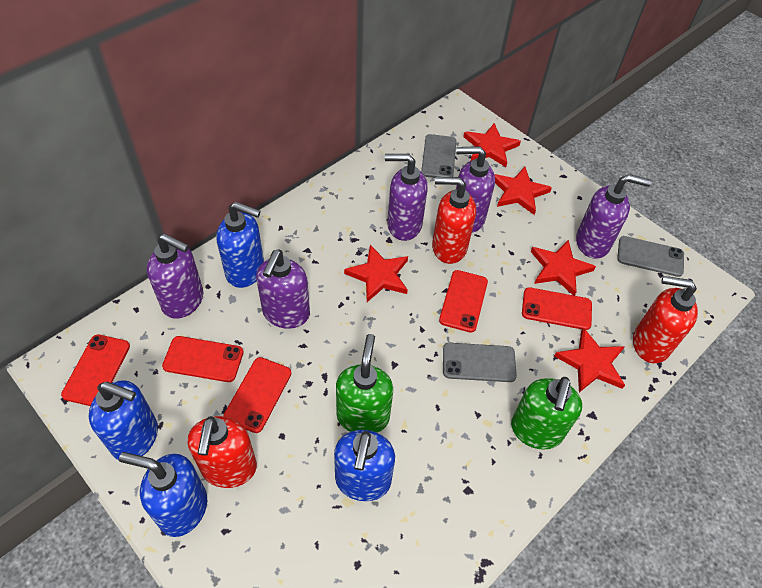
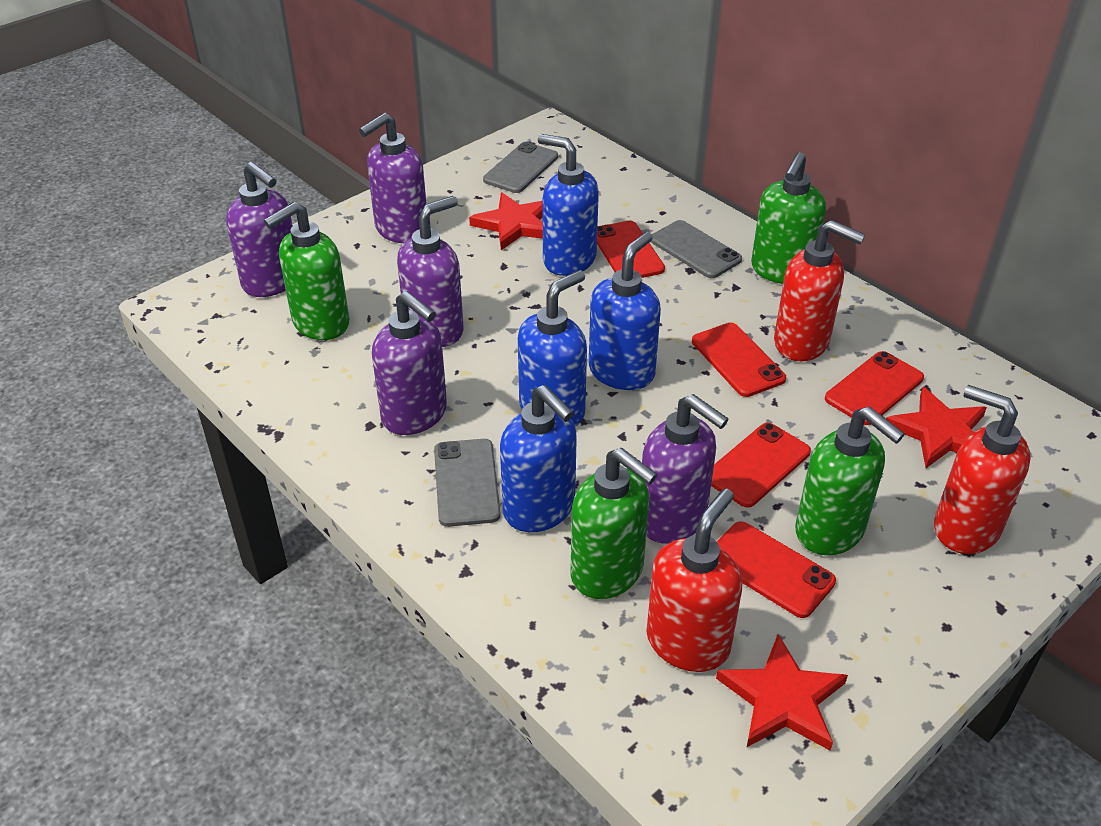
green soap dispenser: [336,334,393,433] [511,377,582,450] = 2 -> [264,202,349,340] [570,448,658,599] [751,152,826,284] [795,406,905,555] = 4
red star: [344,245,408,302] [463,123,521,167] [494,167,552,215] [531,240,596,296] [554,327,625,392] = 5 -> [469,192,543,250] [716,634,848,751] [886,387,987,468] = 3

